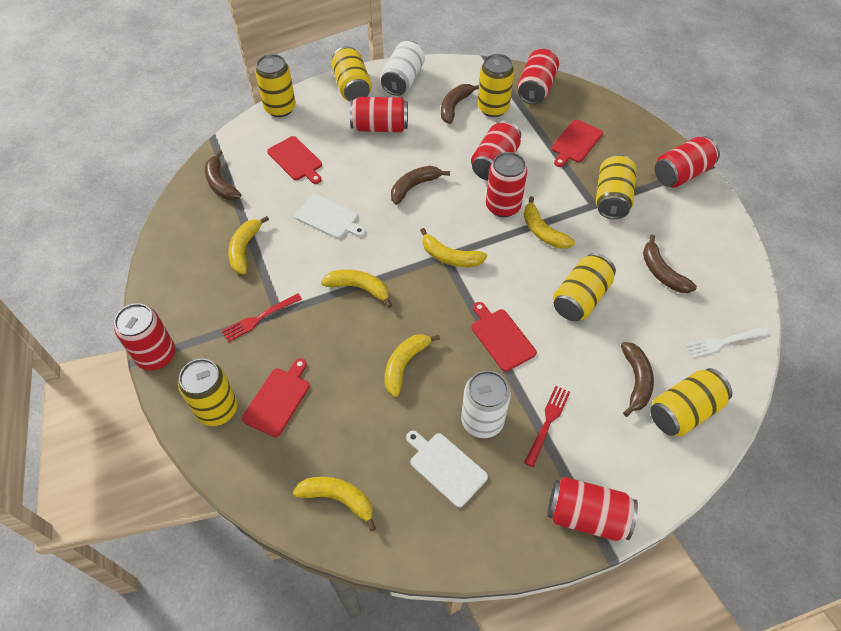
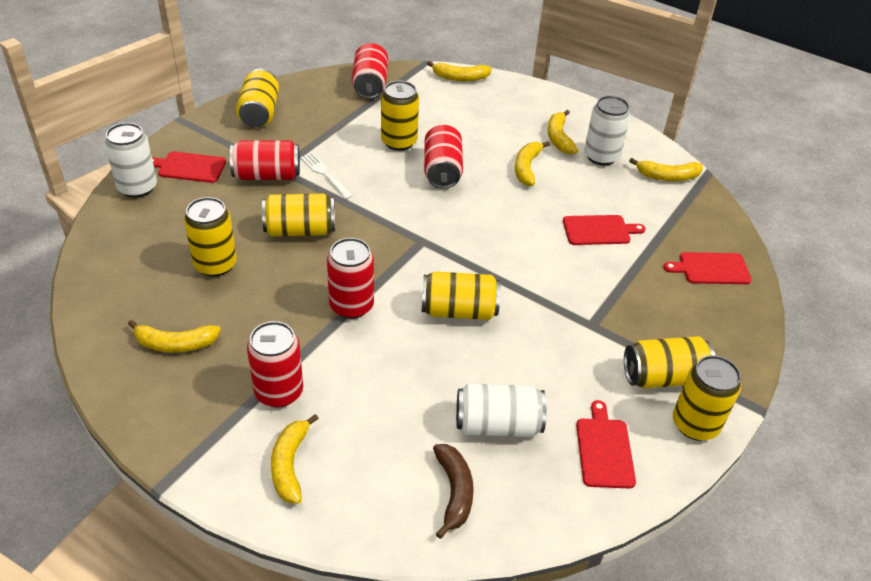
brown banana: [205,150,242,200] [391,166,450,205] [441,84,479,124] [621,342,654,417] [643,234,697,293] = 5 -> [433,444,474,539] = 1
red can: [114,303,175,371] [350,97,408,132] [471,120,521,180] [486,152,527,217] [518,49,559,104] [547,477,638,541] [655,136,720,188] = 7 -> [230,140,300,180] [247,321,303,408] [327,238,374,319] [352,43,388,99] [424,125,463,189] = 5
red fork: [222,293,302,342] [524,386,570,467] = 2 -> none = 0
white can: [381,41,425,96] [461,371,511,438] = 2 -> [105,123,157,198] [456,384,547,437] [584,96,630,165] = 3
white cutting board: [295,194,365,239] [406,431,488,507] = 2 -> none = 0

